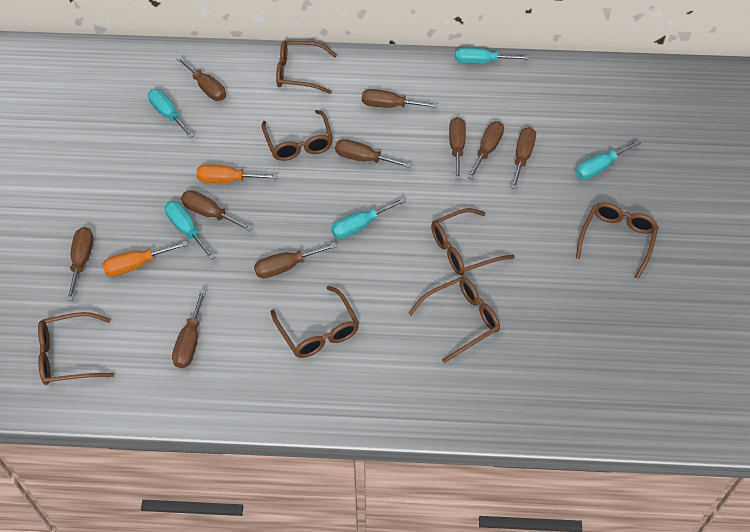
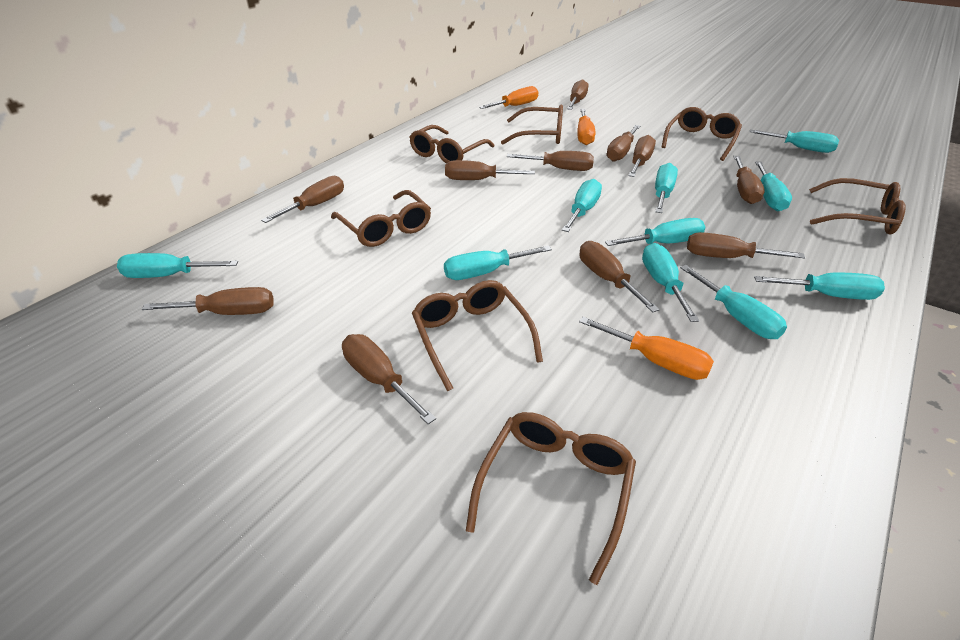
brown screwdriver: [66,227,93,301] [172,289,206,368] [176,56,226,101] [181,190,253,232] [254,242,337,278] [335,139,412,168] [362,89,438,108] [449,117,466,180] [467,121,504,179] [511,127,536,189] = 10 -> [142,287,274,315] [261,176,344,223] [342,334,436,424] [445,160,535,180] [507,151,594,171] [567,79,588,110] [580,241,660,312] [606,125,640,162] [628,135,656,177] [687,232,805,258] [733,156,765,204] = 11
orange screwdriver: [102,241,188,276] [196,164,278,183] = 2 -> [479,86,539,109] [577,109,595,145] [579,317,714,380] = 3
turquoise screwdriver: [148,89,194,138] [165,201,215,260] [331,197,406,239] [455,47,529,64] [576,140,641,180] = 5 -> [117,253,238,278] [444,245,552,280] [562,179,602,232] [605,218,705,246] [642,243,699,322] [655,163,678,213] [680,265,787,339] [749,129,839,153] [754,273,885,300] [755,161,792,211] = 10

